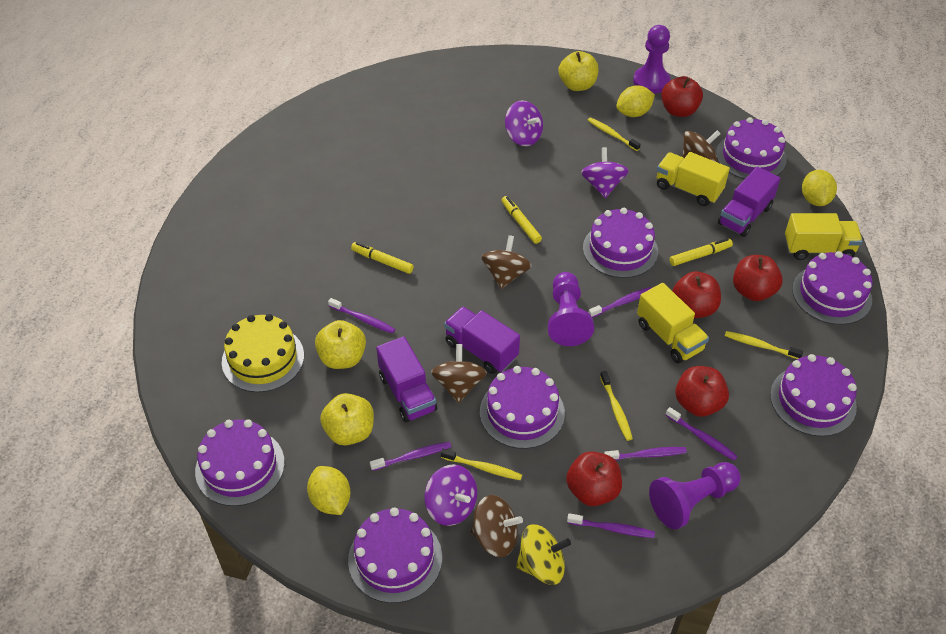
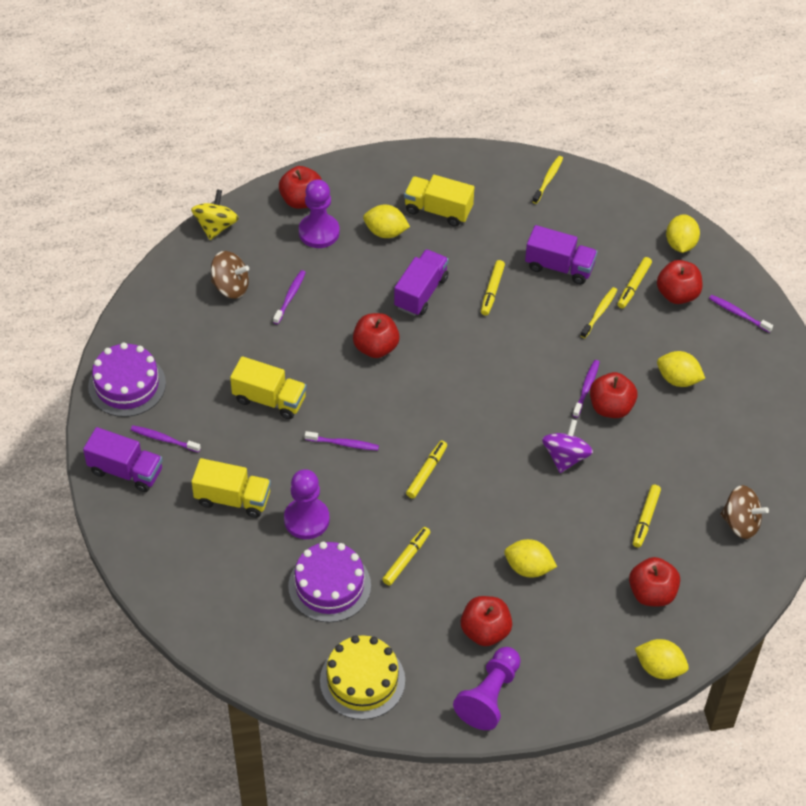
brown spinning top: [431,344,487,403] [470,495,523,557] [481,235,532,289] [682,130,721,162] = 4 -> [211,251,249,299] [720,485,769,539] = 2
purple cake: [195,420,285,506] [348,507,442,603] [480,366,565,449] [583,208,658,278] [716,117,787,179] [770,354,857,437] [792,251,872,325] = 7 -> [88,343,166,417] [288,542,371,623] = 2
purple spinning top: [424,464,477,526] [505,100,543,146] [581,147,629,198] = 3 -> [542,419,593,473] = 1
purple toothbrush: [328,298,395,334] [370,442,451,471] [567,513,655,538] [588,287,652,318] [604,447,687,460] [666,407,738,461] = 6 -> [131,425,201,453] [273,270,306,324] [305,431,379,451] [572,360,600,418] [709,295,773,333] = 5
red apple: [566,451,622,506] [661,76,703,117] [672,271,721,318] [675,366,729,417] [733,255,783,301] = 5 -> [279,166,322,209] [353,313,400,358] [461,596,512,646] [590,372,638,418] [629,557,680,606] [657,260,702,304] = 6
yellow apple: [315,320,366,369] [320,393,374,445] [559,51,599,91] = 3 -> none = 0
yellow lemon: [307,466,351,515] [616,85,655,117] [802,170,837,206] = 3 -> [363,205,410,238] [504,539,557,578] [635,639,689,679] [657,351,705,387] [666,214,700,253] = 5
yellow marker: [351,242,414,274] [501,196,542,244] [669,238,733,266] = 3 -> [382,527,430,586] [406,441,447,499] [481,260,505,315] [618,257,652,308] [633,485,661,548] = 5
yellow toothbrush: [441,449,522,480] [588,117,641,151] [600,371,633,441] [725,331,803,359] = 4 -> [532,156,563,204] [580,287,617,338] = 2

